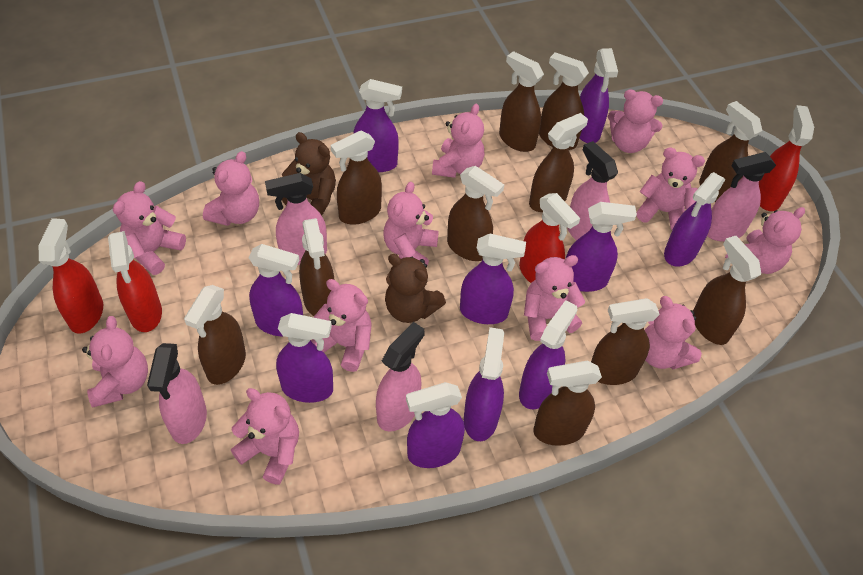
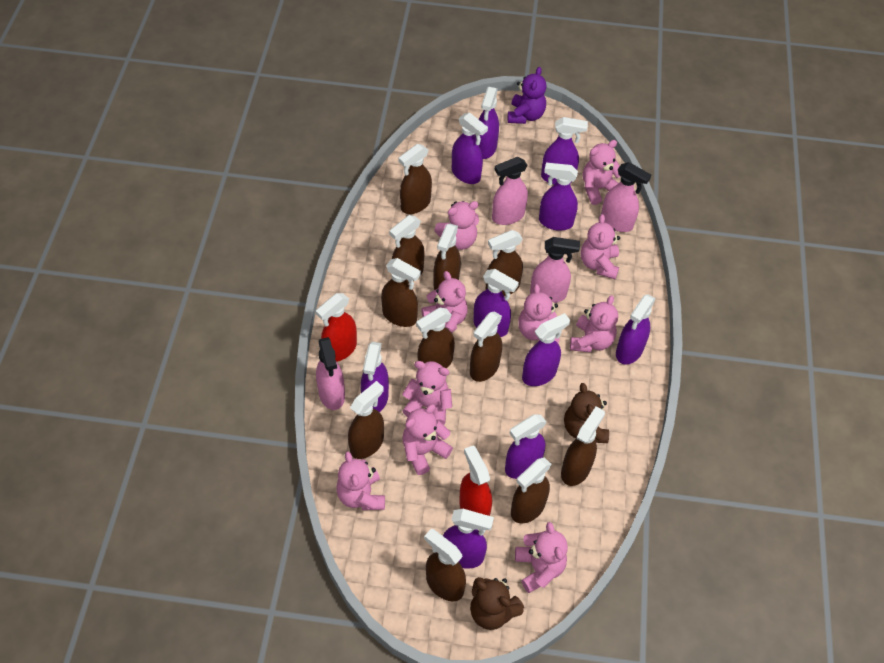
pink spray bottle: [147,343,207,444] [265,173,327,265] [376,322,425,432] [568,141,618,241] [707,152,776,241] = 5 -> [316,337,345,410] [492,157,528,225] [530,237,580,303] [601,162,651,232] = 4
pink teddy bear: [82,316,148,407] [113,181,186,275] [203,151,259,226] [231,388,299,485] [311,279,372,372] [383,182,439,265] [432,104,485,178] [524,255,585,341] [608,89,663,153] [636,147,705,230] [645,296,702,369] [725,207,805,274] = 12 -> [336,451,385,510] [402,361,452,425] [402,405,453,475] [421,271,468,333] [434,201,479,250] [515,522,568,593] [518,284,560,344] [570,295,618,353] [581,214,620,279] [583,140,620,205] = 10
purple teddy bear: none = 0 -> [508,67,546,124] = 1
red spray bottle: [39,218,103,334] [108,231,162,332] [519,193,580,283] [759,105,814,211] = 4 -> [316,293,357,362] [459,445,492,516] = 2

